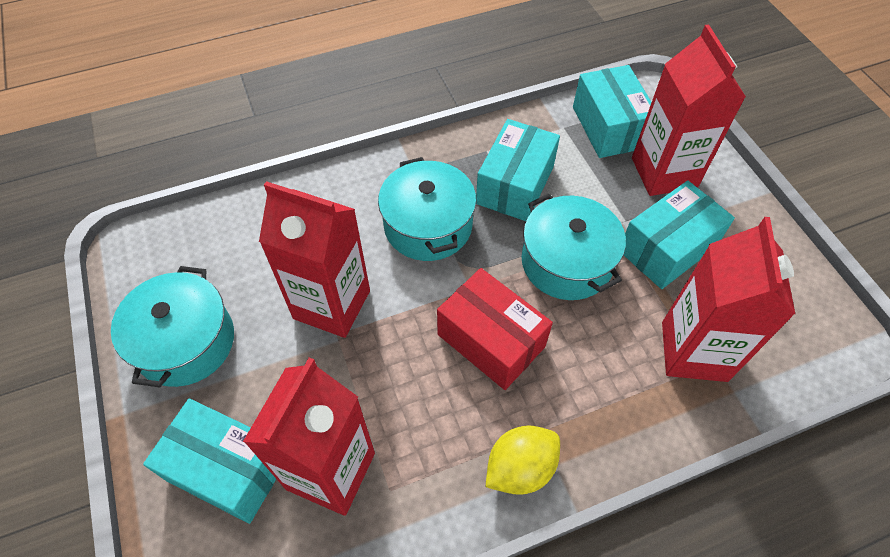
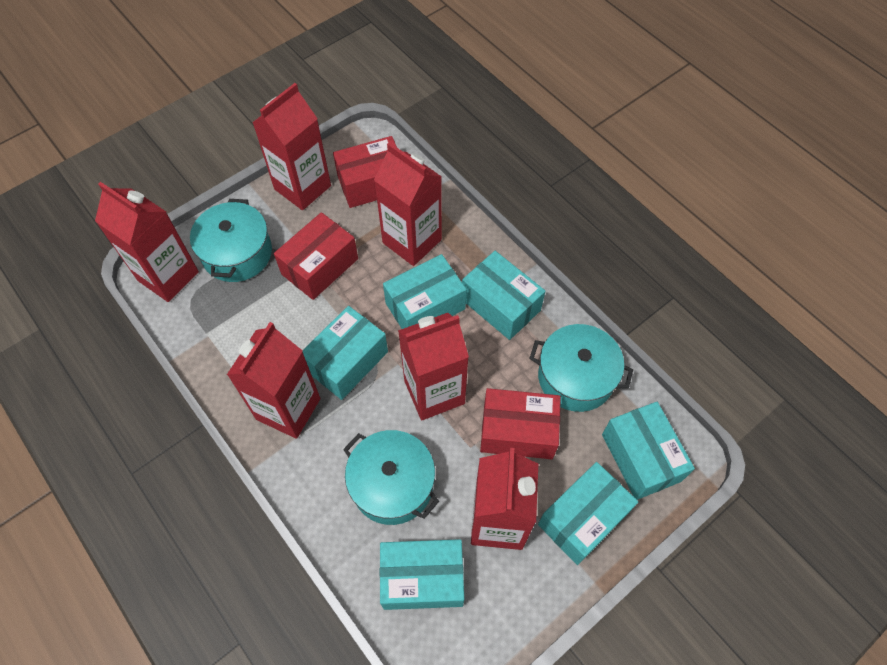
red box: [437,268,553,390] = 1 -> [274,212,358,300] [333,136,397,208] [480,388,561,459] = 3
red carton: [243,358,375,516] [259,181,370,338] [632,24,746,196] [662,217,795,382] = 4 -> [95,182,199,302] [227,322,321,439] [252,83,331,210] [374,142,442,266] [398,313,469,420] [471,448,538,550] = 6
turquoise box: [143,399,276,524] [476,119,560,221] [573,65,652,158] [624,180,735,289] = 4 -> [302,306,388,400] [380,539,464,610] [383,254,467,329] [462,251,545,340] [538,462,638,565] [602,402,695,500] = 6
yellow lemon: [486,425,560,495] = 1 -> none = 0

